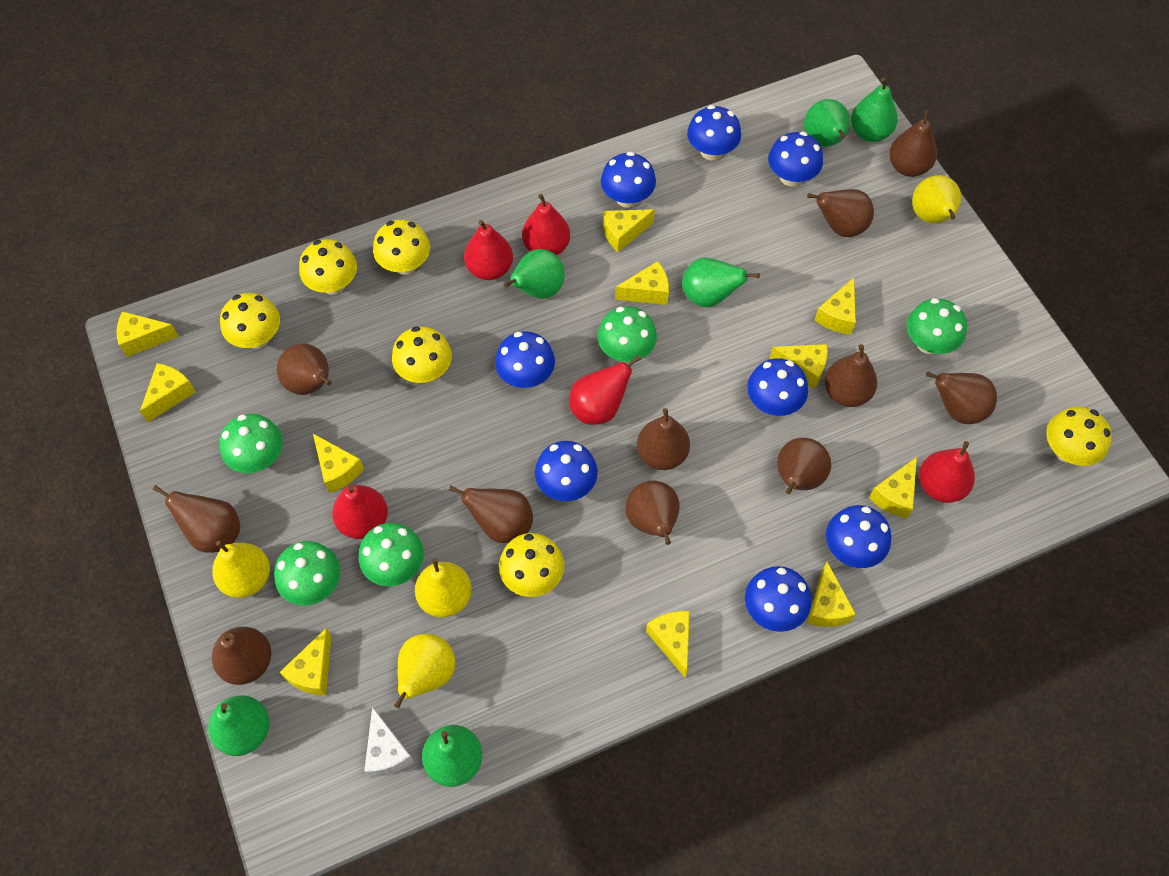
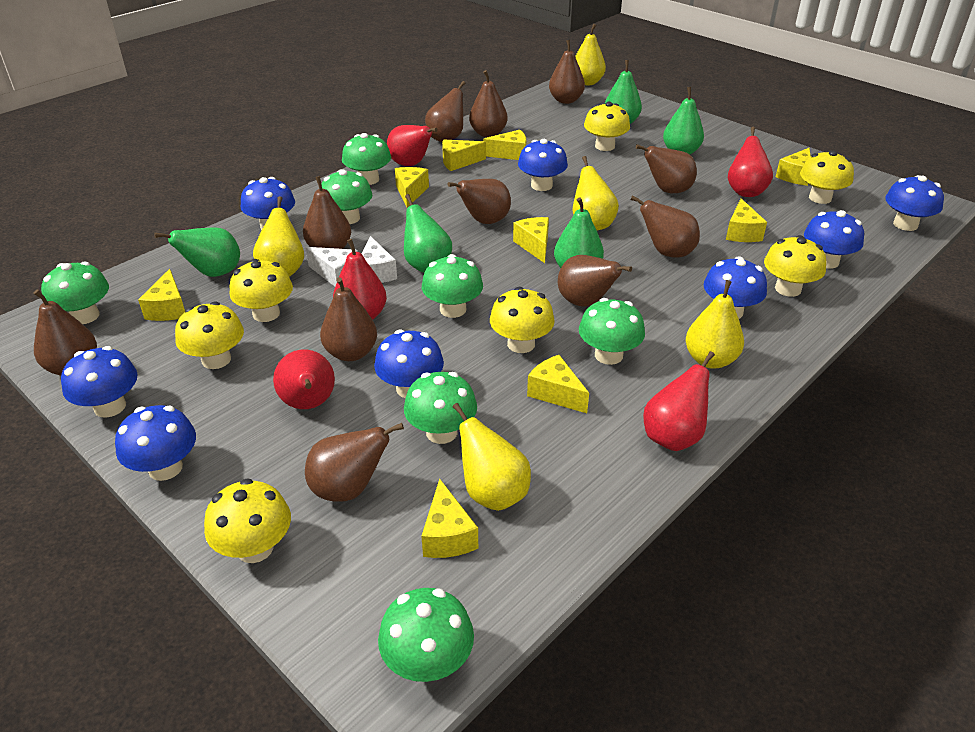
green mushroom: [219,414,283,473] [274,541,341,605] [358,523,424,586] [598,306,657,362] [907,298,967,354] = 5 -> [41,261,109,324] [322,169,373,224] [342,133,391,185] [378,588,474,682] [404,372,477,444] [422,254,483,318] [579,298,645,365] = 7
green pear: [208,695,270,756] [422,725,482,787] [503,249,565,299] [682,257,760,307] [804,99,850,147] [851,78,898,142] = 6 -> [154,227,240,277] [404,194,452,273] [554,197,604,268] [604,60,642,124] [663,87,704,155] = 5
white cheese: [364,707,414,777] = 1 -> [306,247,358,286] [362,236,397,283] = 2
yellow cheese: [117,311,179,357] [140,363,196,422] [280,628,332,696] [313,434,364,493] [603,209,655,252] [615,261,669,305] [646,611,690,677] [770,344,828,389] [807,562,856,627] [815,278,856,334] [869,457,917,518] = 11 -> [138,269,185,321] [395,167,429,207] [421,478,478,558] [442,140,486,171] [483,130,526,160] [513,217,549,263] [527,355,589,413] [726,199,767,242] [776,148,811,186] = 9
yellow mushroom: [220,293,280,348] [299,239,357,295] [373,220,430,275] [392,327,452,383] [499,533,564,597] [1047,407,1112,466] = 6 -> [175,301,244,369] [204,478,291,563] [230,259,293,322] [490,287,555,353] [584,102,630,151] [764,235,826,297] [800,150,854,204] = 7
yellow pear: [212,541,270,598] [394,634,455,708] [415,558,472,618] [912,175,961,223] = 4 -> [253,196,304,277] [453,403,531,511] [572,156,619,230] [575,24,606,85] [686,280,744,369] = 5

